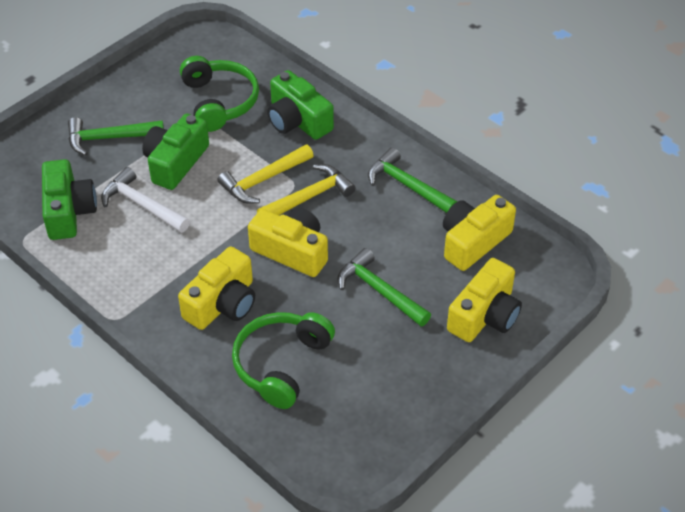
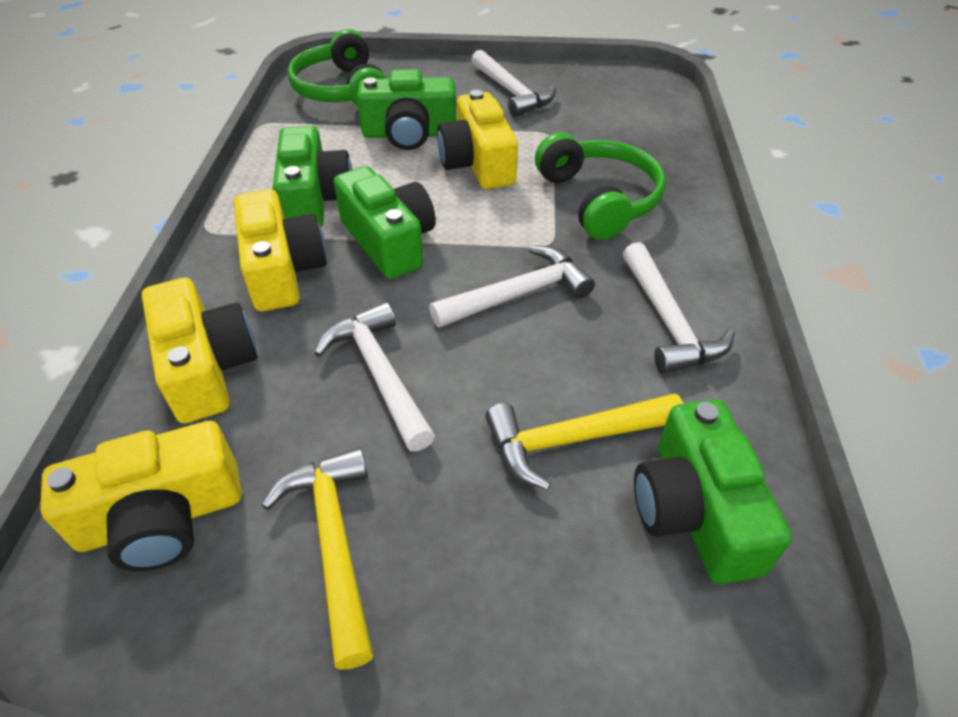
green camera: [42,159,97,240] [142,114,209,190] [267,70,334,140] = 3 -> [273,126,353,227] [334,166,436,279] [357,69,456,150] [634,400,792,584] = 4
green hammer: [68,117,164,156] [338,248,431,326] [368,147,457,213] = 3 -> none = 0
white hammer: [101,167,190,233] = 1 -> [314,302,435,451] [429,246,595,328] [471,50,556,117] [623,242,735,374] = 4

